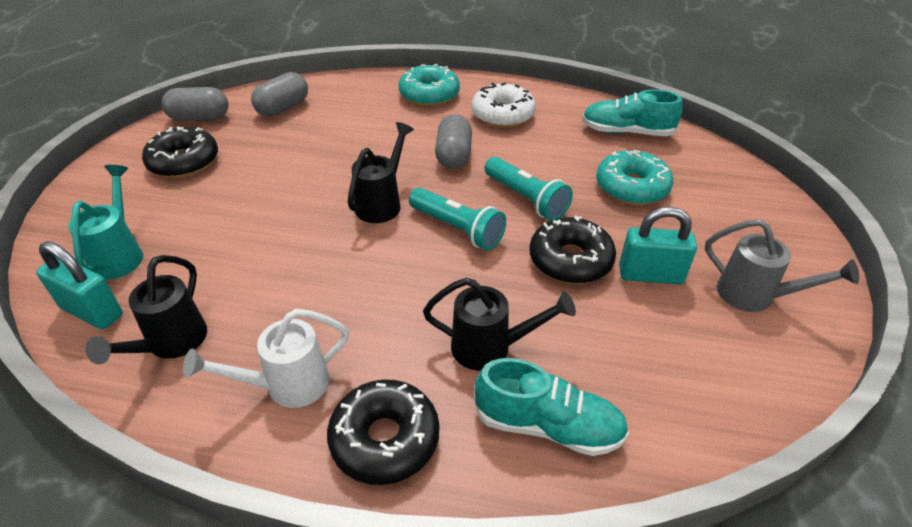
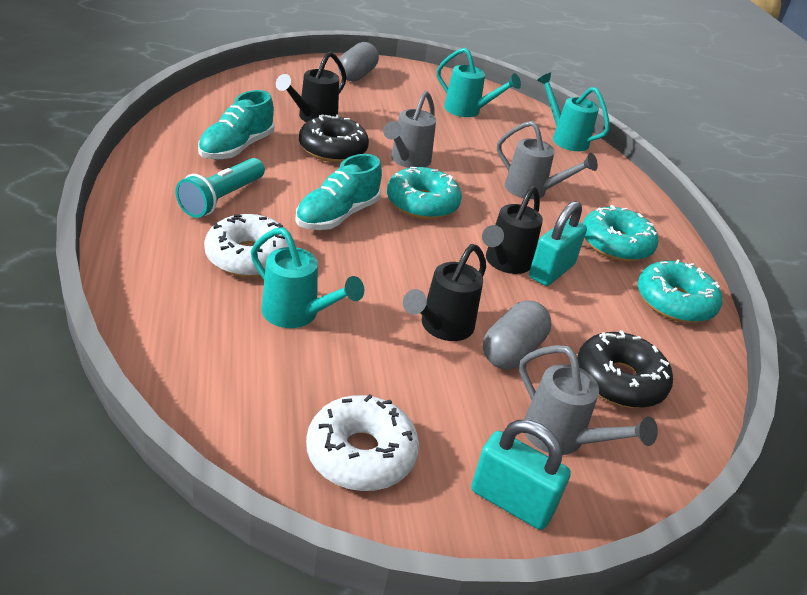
black donut: [142,126,218,178] [327,379,439,485] [529,216,616,284] = 3 -> [299,114,369,163] [577,330,673,408] = 2
grey capsule: [161,87,229,121] [251,72,308,116] [435,114,472,169] = 3 -> [338,42,379,82] [483,301,551,370] = 2
grey watering can: [705,219,859,312] = 1 -> [383,91,436,168] [497,121,598,199] [519,345,658,455] = 3
turquoise donut: [398,64,460,106] [596,150,673,205] = 2 -> [387,167,462,219] [583,205,658,262] [638,259,722,323] = 3
turquoise flashlight: [409,188,506,250] [484,157,573,221] = 2 -> [175,158,265,218] = 1
turquoise watering can: [68,165,143,279] = 1 -> [251,227,364,328] [437,48,521,117] [537,73,610,151] = 3
white donut: [472,83,536,128] = 1 -> [204,214,289,277] [306,394,419,491] = 2
white watering can: [183,309,349,408] = 1 -> none = 0

